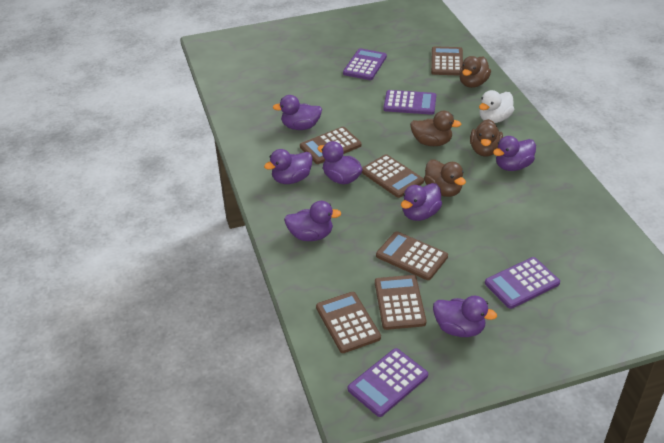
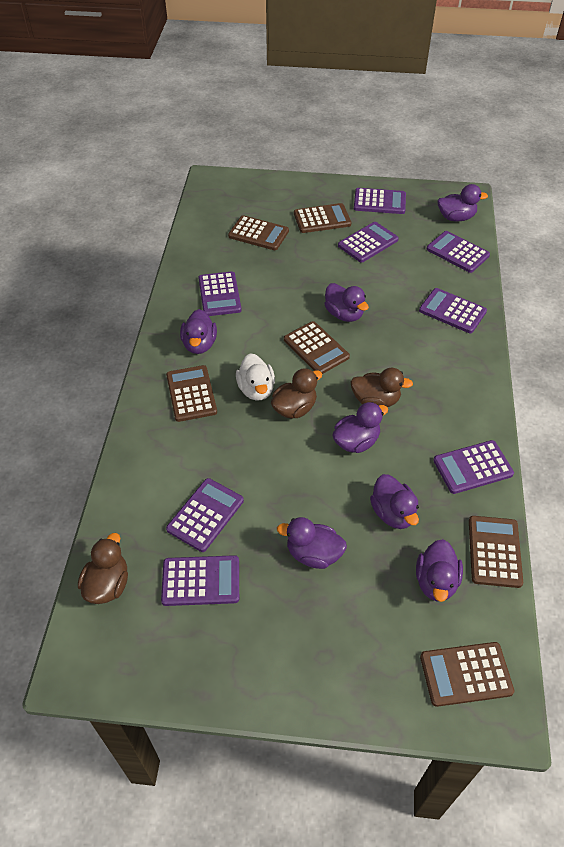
brown duck: [410,111,462,146] [424,160,466,197] [459,56,491,88] [470,119,503,156] = 4 -> [78,533,128,604] [271,368,322,419] [351,368,413,407] = 3
purple calculator: [343,48,387,80] [348,348,428,417] [383,90,436,115] [485,257,560,309] = 4 -> [161,555,239,606] [166,478,244,552] [198,271,242,316] [338,222,399,263] [354,188,406,214] [419,288,487,333] [426,231,490,273] [433,440,514,494] = 8

